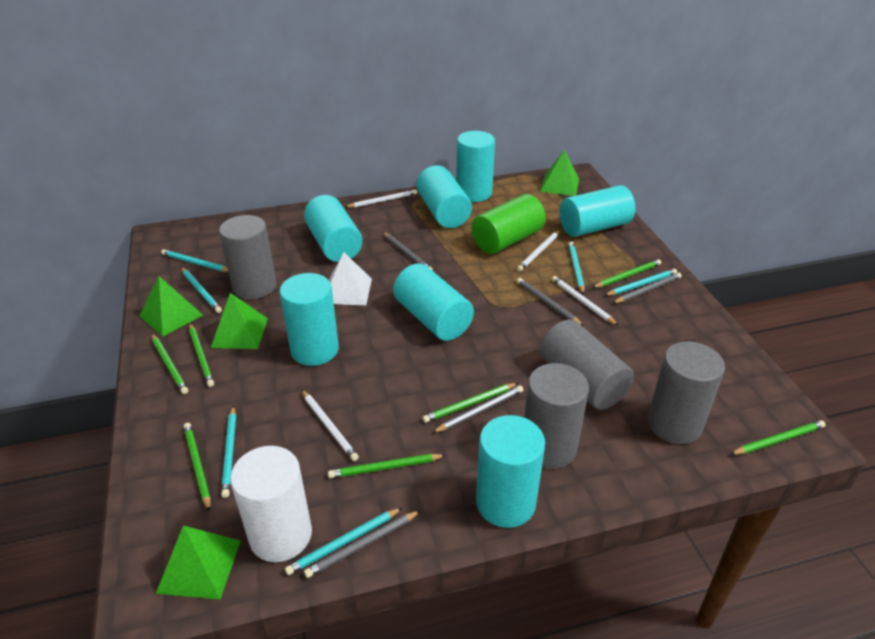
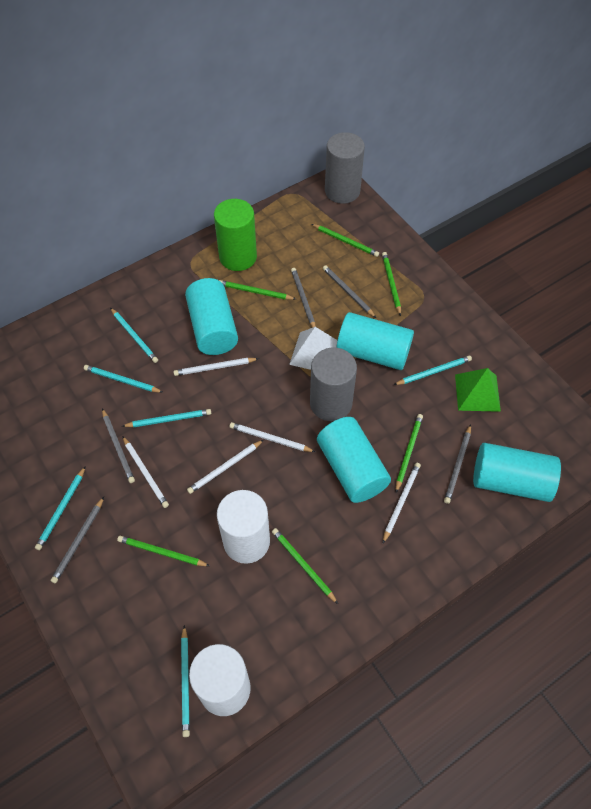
green pencil: [152,334,188,394] [184,423,211,512] [189,323,214,387] [328,454,446,478] [422,383,518,423] [592,259,661,288] [731,420,826,455] = 7 -> [117,536,210,566] [219,280,296,300] [272,528,338,604] [311,224,379,257] [382,252,401,316] [396,414,423,492] = 6
green pyramid: [140,276,203,337] [156,526,241,599] [211,293,268,349] [540,150,579,196] = 4 -> [455,368,501,412] = 1
grey cylinder: [219,215,276,299] [524,363,589,469] [540,320,634,410] [647,342,725,444] = 4 -> [310,348,357,421] [325,132,365,204] = 2
turquoise cylinder: [279,273,339,366] [304,195,363,262] [393,263,474,341] [417,165,472,228] [456,131,495,202] [476,415,545,528] [560,185,635,237] = 7 -> [185,278,238,355] [317,417,391,503] [336,312,414,370] [473,443,561,502] = 4
white cylinder: [230,446,312,562] = 1 -> [189,644,251,716] [217,490,270,564] = 2
white pencil: [302,390,359,461] [346,189,417,208] [517,230,560,271] [552,276,619,326] = 4 -> [122,436,169,508] [174,358,259,376] [187,440,263,494] [229,422,315,452] [383,463,421,543] = 5

